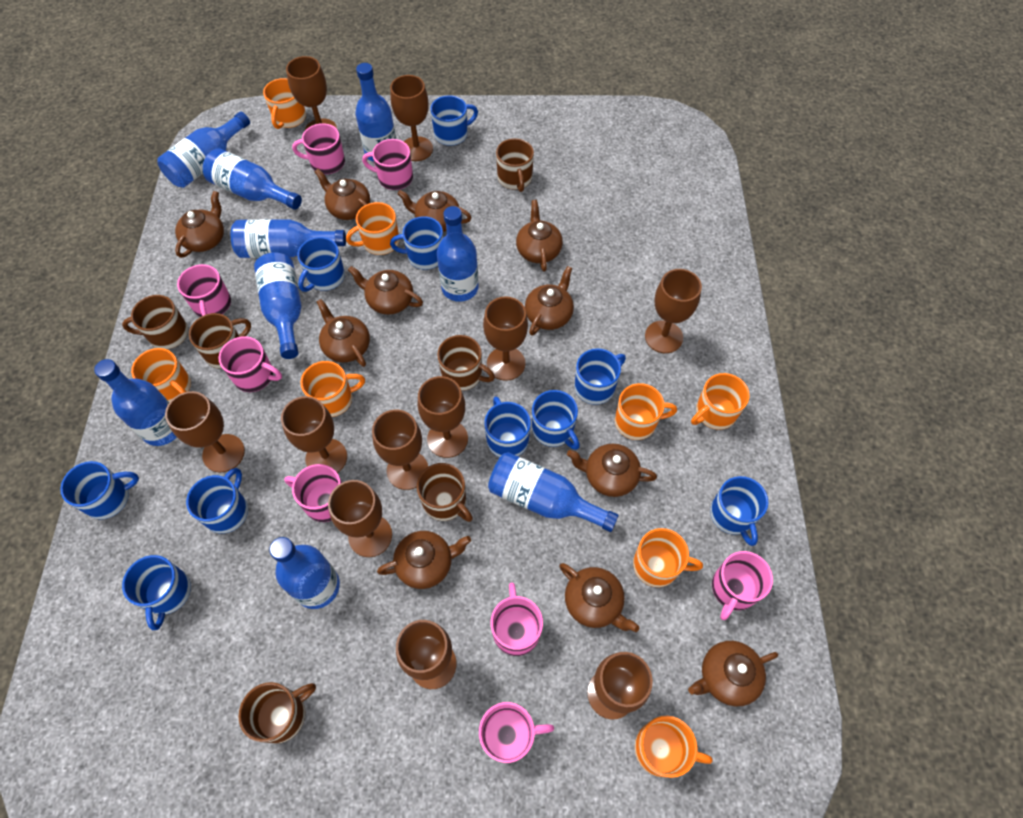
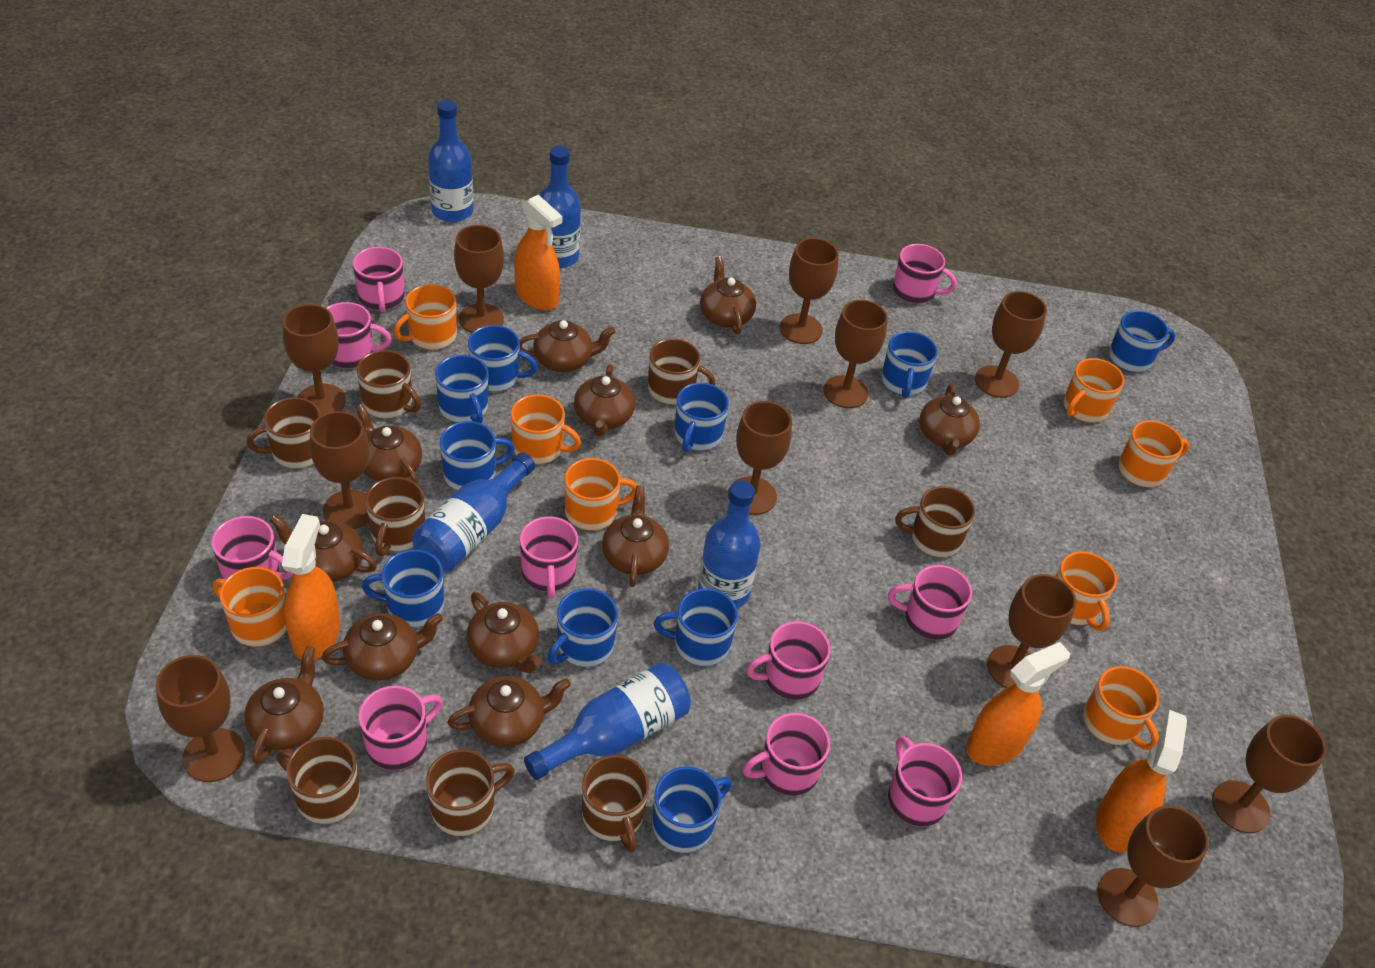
blue bottle: [94,359,176,446] [158,112,250,188] [203,148,302,210] [231,219,346,258] [254,252,301,359] [269,537,340,609] [355,63,396,162] [437,206,479,302] [488,452,619,532] = 9 -> [412,453,535,572] [428,100,474,222] [524,662,691,780] [540,146,581,268] [698,480,761,608] = 5
brown mug: [122,295,188,350] [189,313,251,369] [238,682,316,743] [417,463,473,522] [437,335,495,391] [496,138,534,192] = 6 -> [247,397,321,469] [277,737,360,824] [357,350,421,419] [365,477,425,556] [426,749,515,836] [582,755,649,853] [648,339,715,405] [895,486,975,558] = 8
orange spray bottle: none = 0 -> [282,514,340,660] [514,195,562,310] [966,642,1070,766] [1096,710,1187,852] = 4
pink mug: [177,264,231,317] [219,336,282,392] [284,464,342,522] [292,123,345,174] [362,139,413,190] [479,702,554,763] [491,583,543,656] [712,551,773,620] = 8 -> [212,516,293,580] [327,302,392,369] [353,247,405,312] [359,686,443,770] [520,516,578,599] [743,713,830,796] [746,621,830,700] [888,565,972,640] [888,736,962,827] [893,244,957,304] = 10

